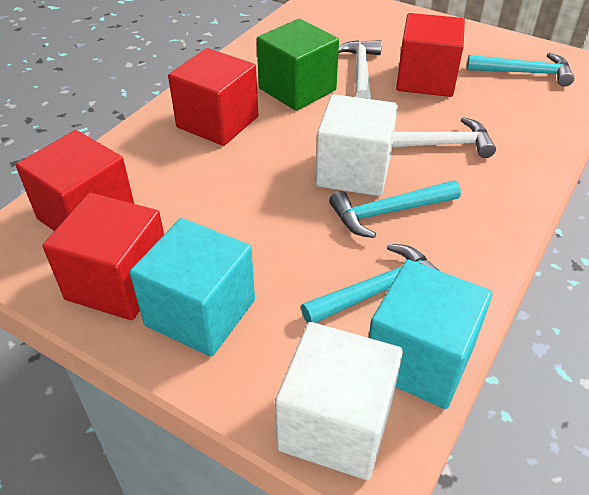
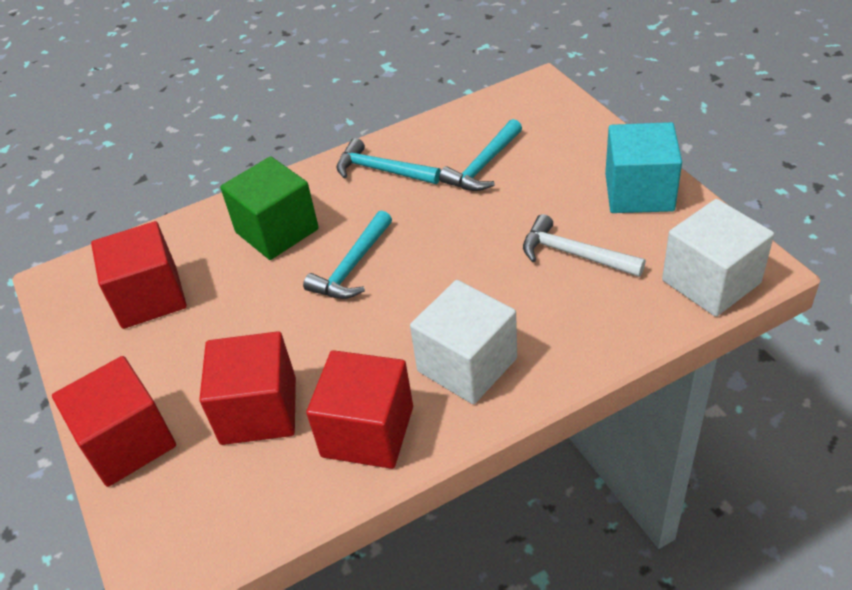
turquoise cube: [129,218,255,357] [369,260,492,409] = 2 -> [605,122,682,213] = 1
white hammer: [338,40,382,99] [392,117,496,158] = 2 -> [523,214,646,277] = 1

